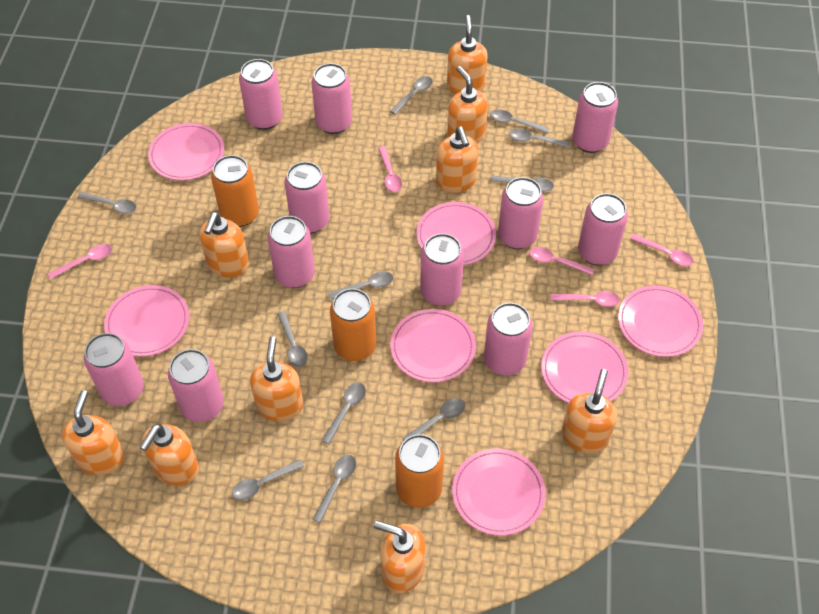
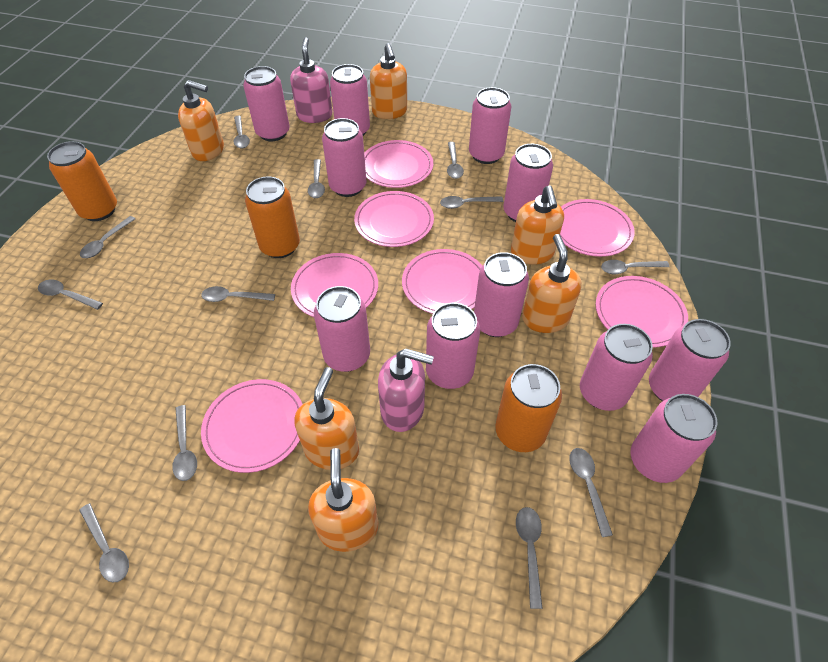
grey spoon: [77,192,136,214] [232,459,304,500] [277,311,308,367] [312,455,356,523] [322,382,366,444] [327,272,393,299] [390,76,433,115] [402,398,465,440] [490,110,549,133] [490,175,554,192] [509,129,570,147] = 11 -> [38,280,103,310] [79,503,129,582] [80,216,135,258] [172,405,197,481] [201,286,275,302] [234,116,250,148] [308,159,325,198] [440,196,503,209] [447,142,464,179] [516,507,543,609] [569,448,613,537] [601,260,670,274] = 12
orange soap dispenser: [62,390,125,475] [140,423,199,486] [199,212,249,278] [250,336,303,422] [374,520,425,593] [436,127,479,193] [447,15,488,95] [447,66,488,144] [562,369,617,453] = 9 -> [178,80,224,161] [294,367,359,470] [308,448,378,552] [370,43,407,119] [511,185,564,265] [522,234,582,333] = 6
pink soap dispenser: none = 0 -> [290,37,332,123] [378,349,434,432] = 2
pink spoon: [48,244,112,279] [378,146,402,192] [529,247,594,275] [551,291,620,307] [630,234,694,266] = 5 -> none = 0

